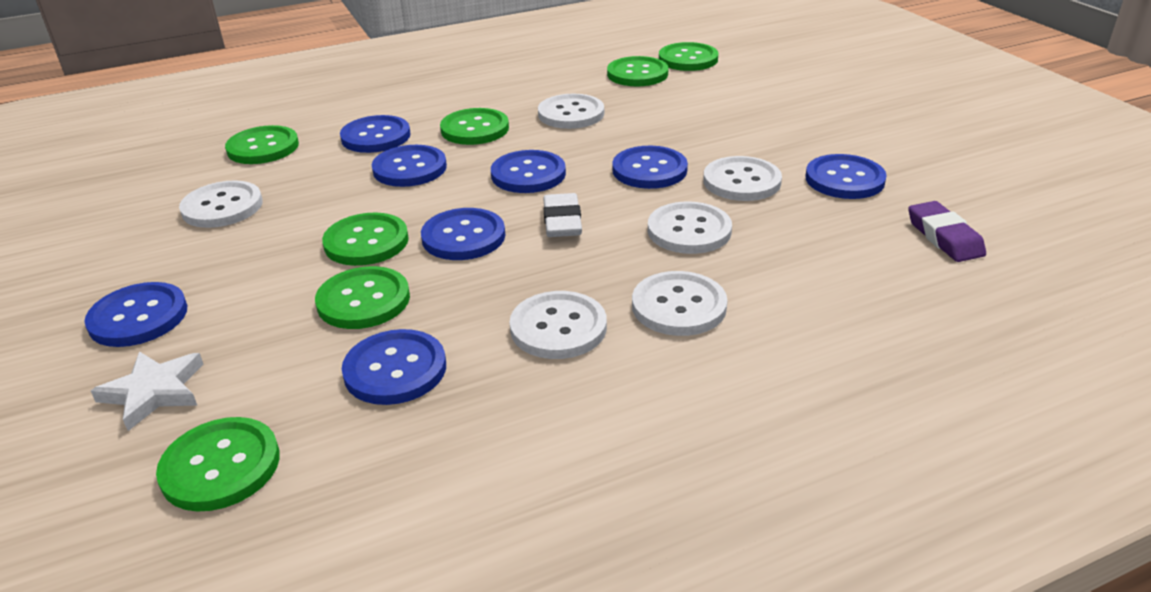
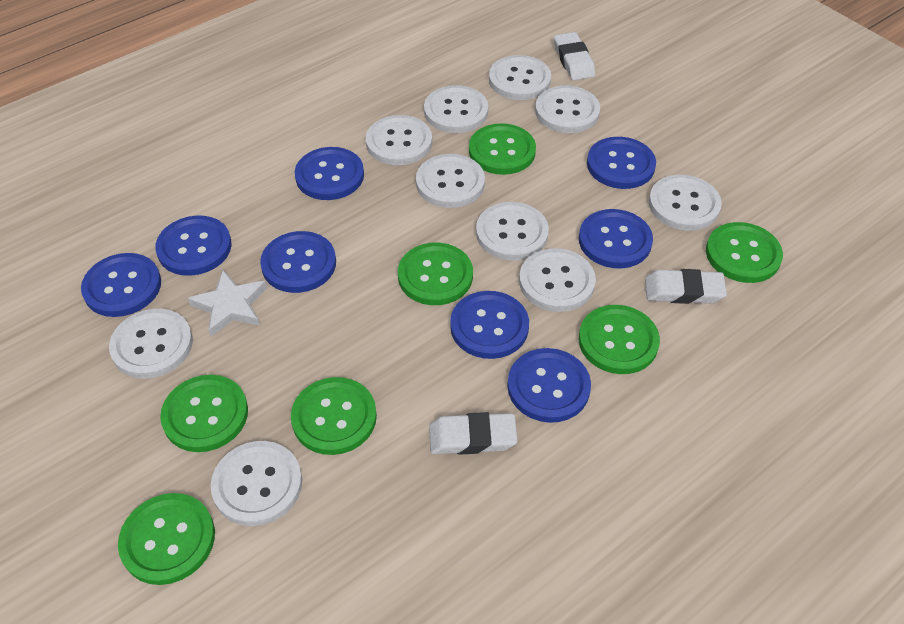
purple eraser: [908,201,986,262] = 1 -> none = 0
white button: [179,181,263,228] [509,291,607,359] [538,94,604,129] [632,271,728,336] [648,201,732,254] [703,156,782,201] = 6 -> [109,309,193,378] [211,441,302,526] [366,115,432,165] [416,154,485,208] [424,85,488,133] [476,202,549,261] [489,55,551,100] [519,248,596,312] [535,86,600,133] [649,175,722,231] = 10
white eraser: [543,193,582,237] = 1 -> [429,412,518,455] [554,32,595,80] [645,269,727,304] = 3

